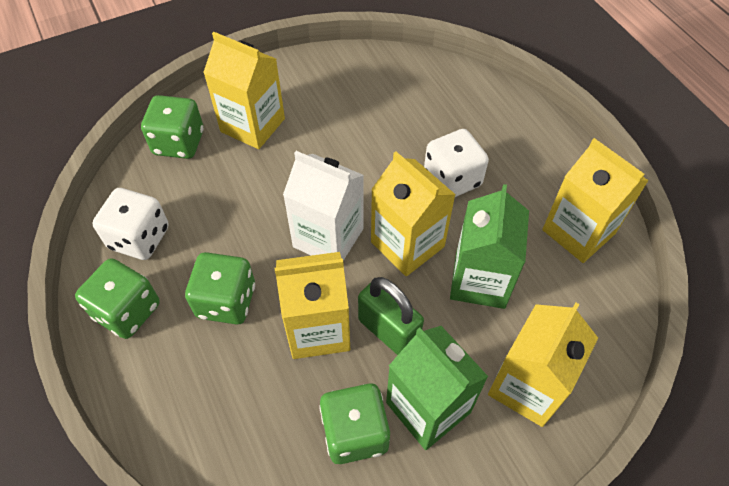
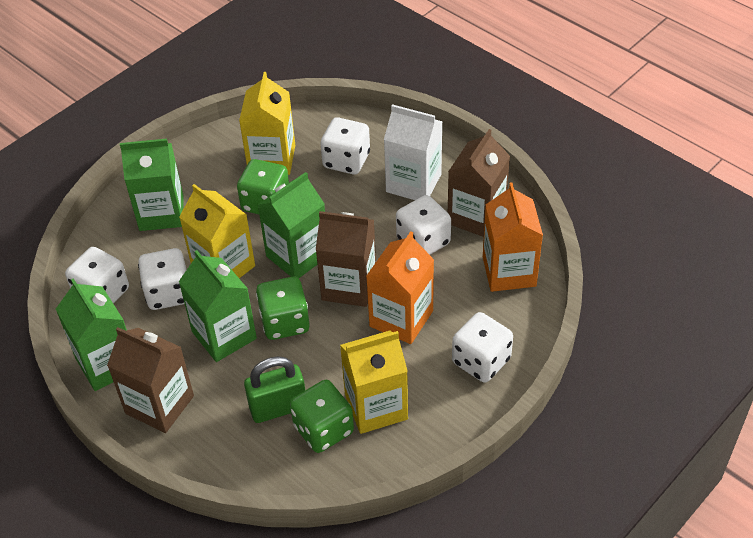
brown carton: none = 0 -> [107,327,194,433] [316,211,376,307] [448,129,510,237] = 3
green carton: [386,326,488,450] [450,184,529,309] = 2 -> [56,278,127,391] [120,139,183,231] [179,250,257,362] [258,172,325,278] = 4
green dice: [75,258,160,339] [141,95,203,159] [185,252,255,325] [319,384,390,464] = 4 -> [237,159,289,214] [256,277,310,340] [290,380,354,453] = 3
orange carton: none = 0 -> [366,231,434,344] [483,182,543,292] = 2
white dice: [93,188,169,260] [424,129,489,197] = 2 -> [65,247,129,303] [138,248,187,310] [320,117,370,175] [396,195,451,255] [452,312,513,383] = 5
yellow carton: [203,32,285,149] [275,252,350,359] [371,151,456,276] [488,303,598,427] [542,138,649,263] = 5 -> [179,184,255,278] [239,72,295,175] [340,331,408,434] = 3

